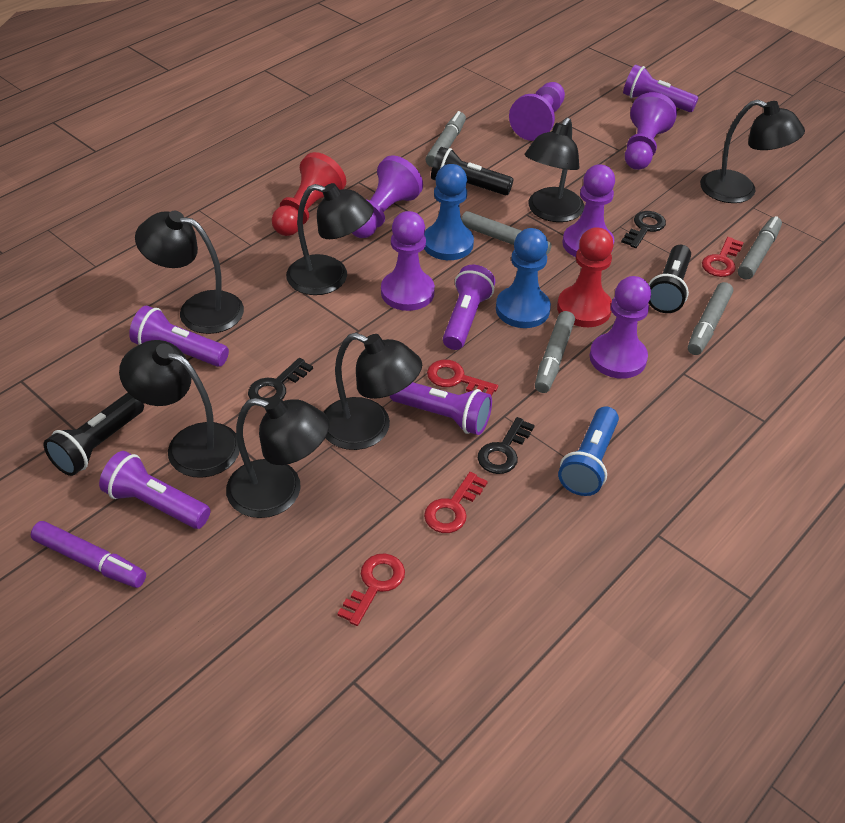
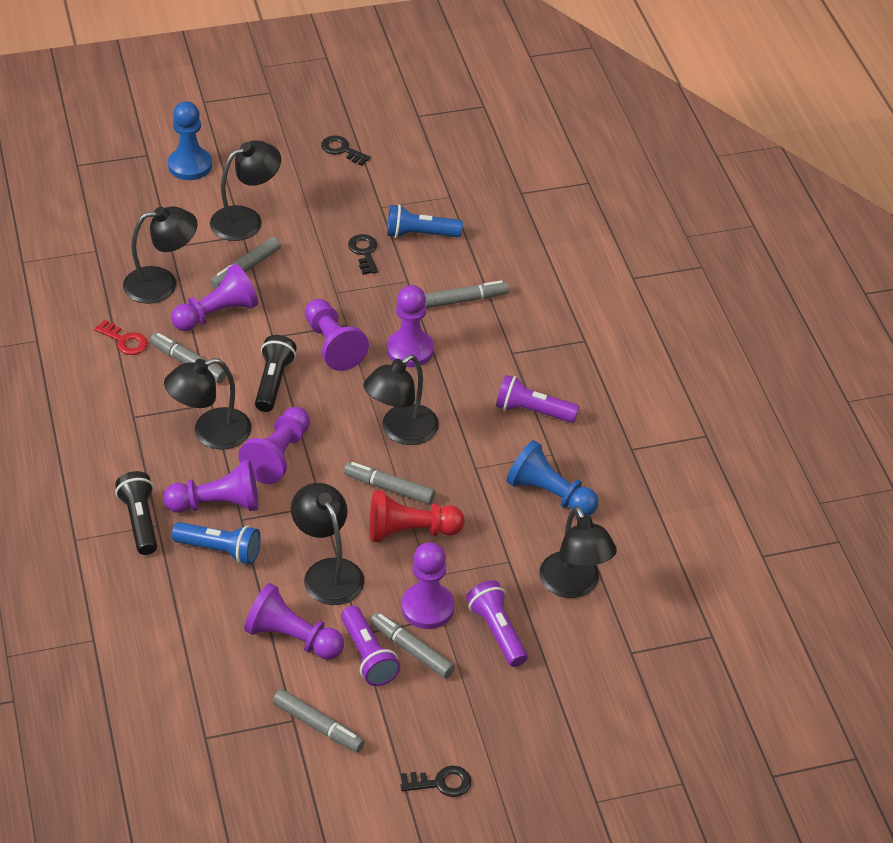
black flashlight: [43,393,144,476] [431,147,514,195] [648,245,691,313] = 3 -> [115,471,157,555] [255,335,297,412] = 2
black lamp: [119,340,240,478] [135,211,244,334] [226,396,329,518] [286,183,374,295] [324,333,422,450] [525,118,584,222] [700,100,805,203] = 7 -> [123,206,198,304] [164,358,252,449] [210,140,281,241] [291,483,364,605] [363,355,439,445] [539,506,617,598] = 6
blue flashlight: [558,406,619,496] = 1 -> [172,522,261,564] [387,204,463,238] = 2
grey marker: [425,111,466,167] [461,211,552,255] [535,311,575,393] [688,282,733,355] [738,216,782,280] = 5 -> [150,333,226,383] [210,237,281,289] [273,689,365,752] [344,462,435,504] [370,612,455,678] [425,280,509,308] = 6
purple flashlight: [99,451,211,529] [129,306,229,367] [390,382,492,435] [443,265,495,350] [623,64,699,112] = 5 -> [341,606,400,686] [466,580,528,667] [496,375,579,423] = 3
purple marker: [31,521,146,588] = 1 -> none = 0
purple pawn: [352,155,423,238] [381,211,435,311] [509,82,565,141] [562,164,615,257] [590,276,651,379] [625,92,677,170] = 6 -> [163,460,259,513] [171,264,258,331] [238,407,310,484] [244,583,344,660] [305,299,369,371] [387,285,434,367] [402,542,454,629] = 7
red key: [337,554,405,626] [424,472,488,533] [427,360,498,397] [702,237,744,277] = 4 -> [94,320,148,355] = 1
red pawn: [272,152,346,236] [557,227,614,327] = 2 -> [369,490,464,542] = 1

